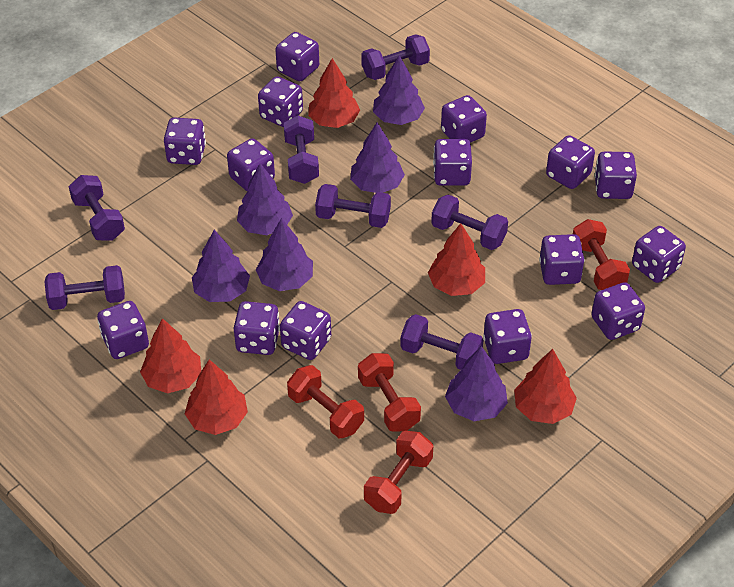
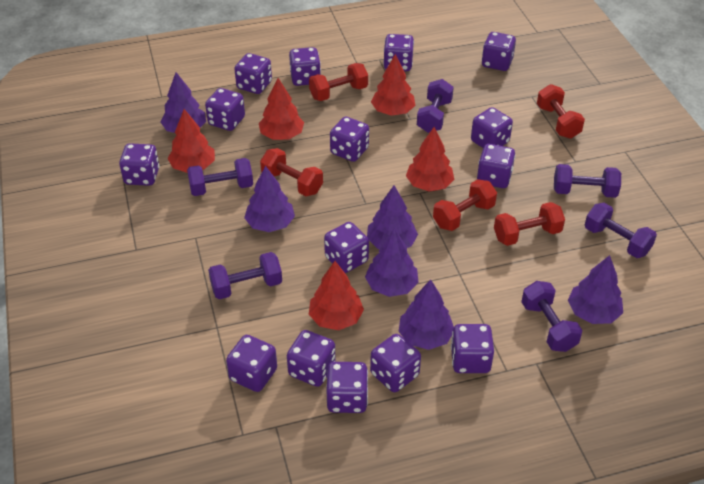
purple dumbbell: [45,265,125,310] [69,175,125,241] [284,115,319,184] [315,184,391,228] [361,34,430,80] [400,314,483,370] [431,195,508,250] = 7 -> [187,158,253,196] [208,252,282,299] [417,79,454,133] [521,281,582,352] [554,164,621,198] [585,203,657,258] = 6
red dumbbell: [287,365,364,438] [358,353,421,432] [364,431,433,514] [573,219,630,290] = 4 -> [260,148,323,196] [309,63,368,101] [433,179,497,231] [494,202,565,246] [537,84,585,139] = 5

